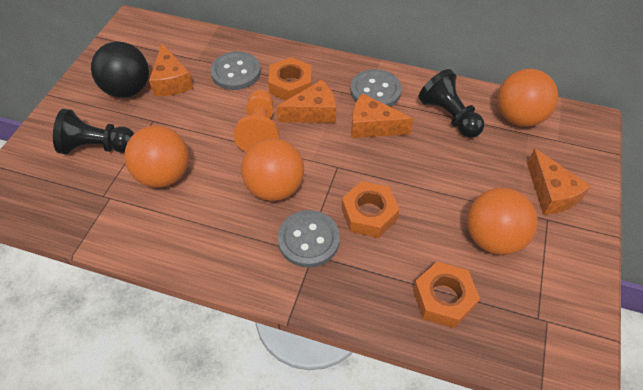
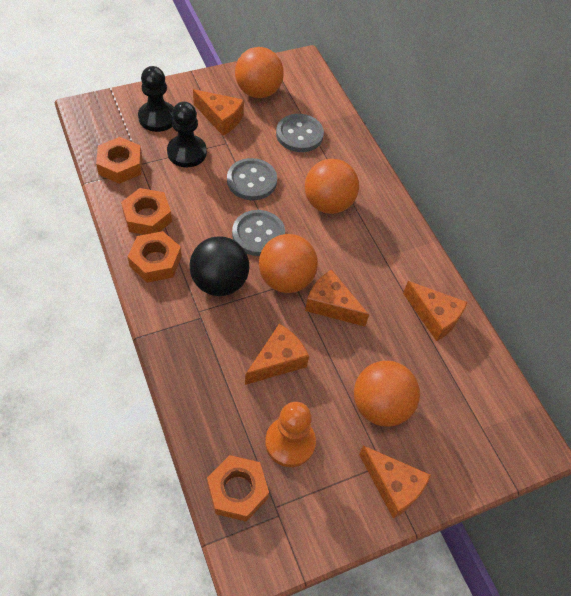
orange cheese: [149,43,193,96] [276,80,336,123] [351,93,413,138] [527,148,591,215] = 4 -> [193,89,244,135] [245,324,309,385] [305,270,369,326] [359,446,431,519] [403,281,468,341] = 5
orange nut: [268,57,312,101] [341,181,400,238] [413,262,480,328] = 3 -> [96,137,142,184] [121,188,172,235] [128,231,182,283] [207,455,269,522] = 4

